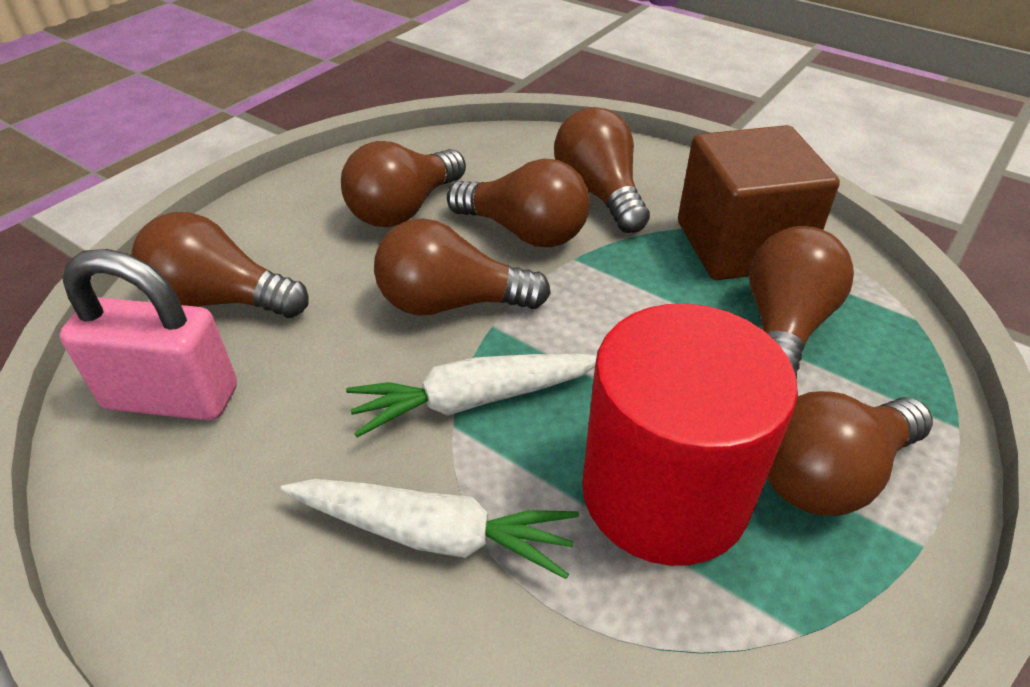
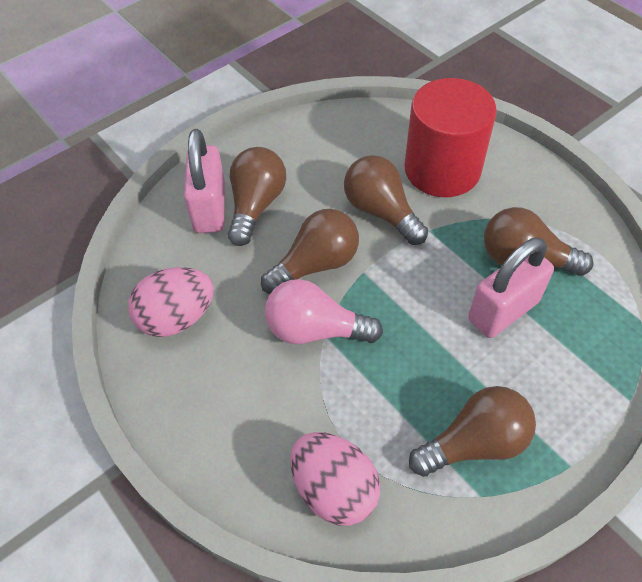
brown cube: [678,125,840,280] = 1 -> none = 0
brown light bulb: [131,212,309,318] [341,141,466,227] [374,218,551,315] [447,158,590,247] [554,107,650,233] [749,226,854,379] [767,391,933,516] = 7 -> [228,147,286,246] [261,209,359,294] [344,155,428,245] [409,386,536,477] [484,207,593,276] = 5
pink egg: none = 0 -> [128,267,214,337] [291,432,380,525] = 2
pink light bulb: none = 0 -> [265,279,383,344] = 1
pink padlock: [60,249,237,421] = 1 -> [184,129,225,233] [468,238,554,338] = 2
white carrot: [280,479,579,579] [346,353,597,437] = 2 -> none = 0

